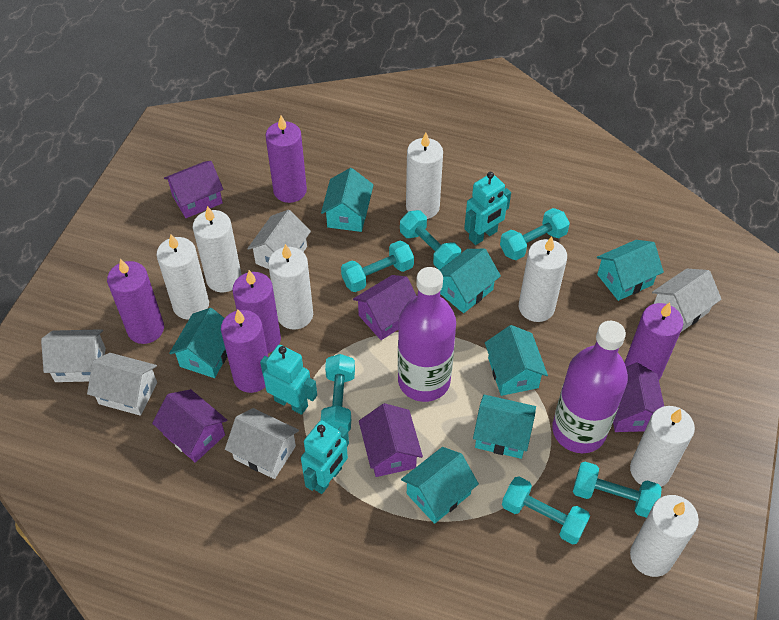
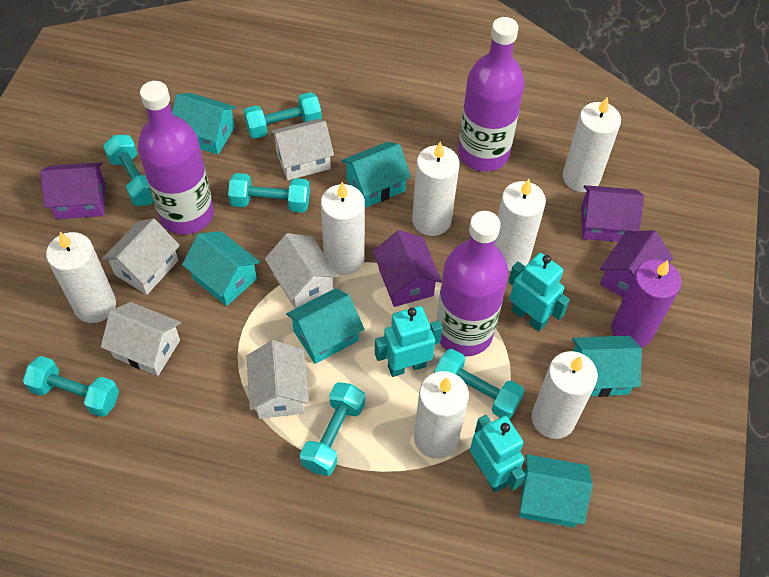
purple bottle: [398,267,456,402] [552,321,628,453] = 2 -> [138,81,214,235] [437,211,509,356] [458,17,524,172] = 3
purple candle: [107,259,164,344] [221,309,268,393] [232,270,281,353] [266,116,307,203] [625,302,683,380] = 5 -> [611,259,682,348] = 1
purple house: [152,389,227,463] [164,161,224,218] [353,275,417,340] [359,403,423,477] [613,363,664,432] = 5 -> [40,162,106,219] [373,230,442,307] [581,185,644,242] [600,230,673,298] = 4
turquoise house: [169,308,227,378] [321,168,374,232] [401,447,479,524] [439,249,501,313] [473,394,536,459] [485,325,548,396] [597,240,664,301] = 7 -> [172,93,236,155] [182,231,260,306] [286,288,364,364] [341,142,411,208] [519,454,593,527] [572,336,642,397] = 6

